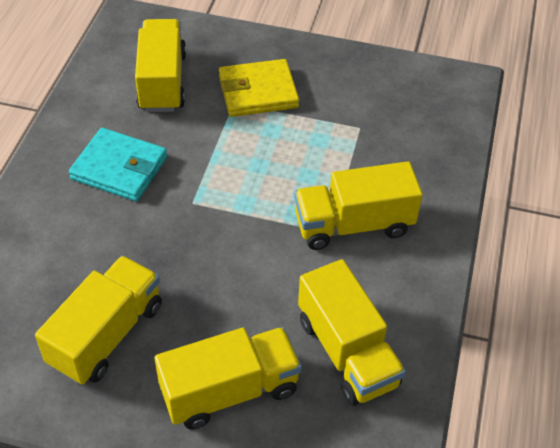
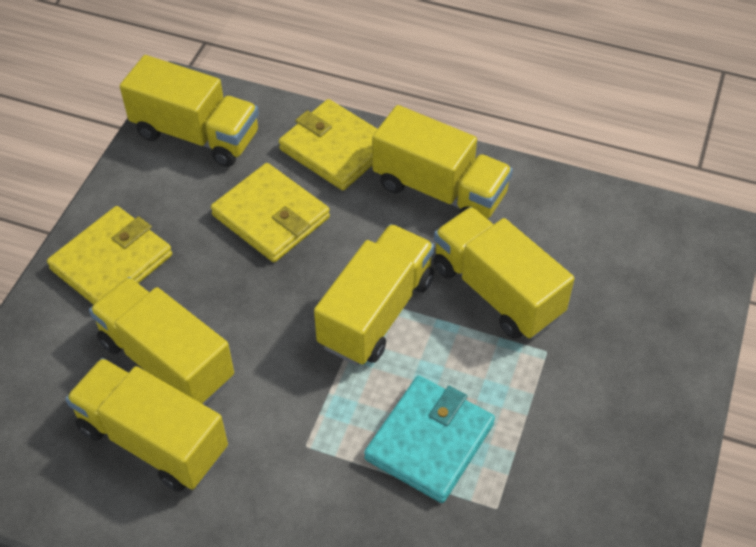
yellow truck: [35,256,162,385] [135,19,186,112] [155,327,302,429] [294,161,423,250] [298,259,406,406] = 5 -> [66,358,228,492] [89,277,234,405] [120,55,259,167] [314,224,435,365] [372,105,513,219] [434,207,575,339] = 6
yellow wallet: [219,59,299,117] = 1 -> [47,206,172,305] [211,163,330,262] [279,99,377,190] = 3

